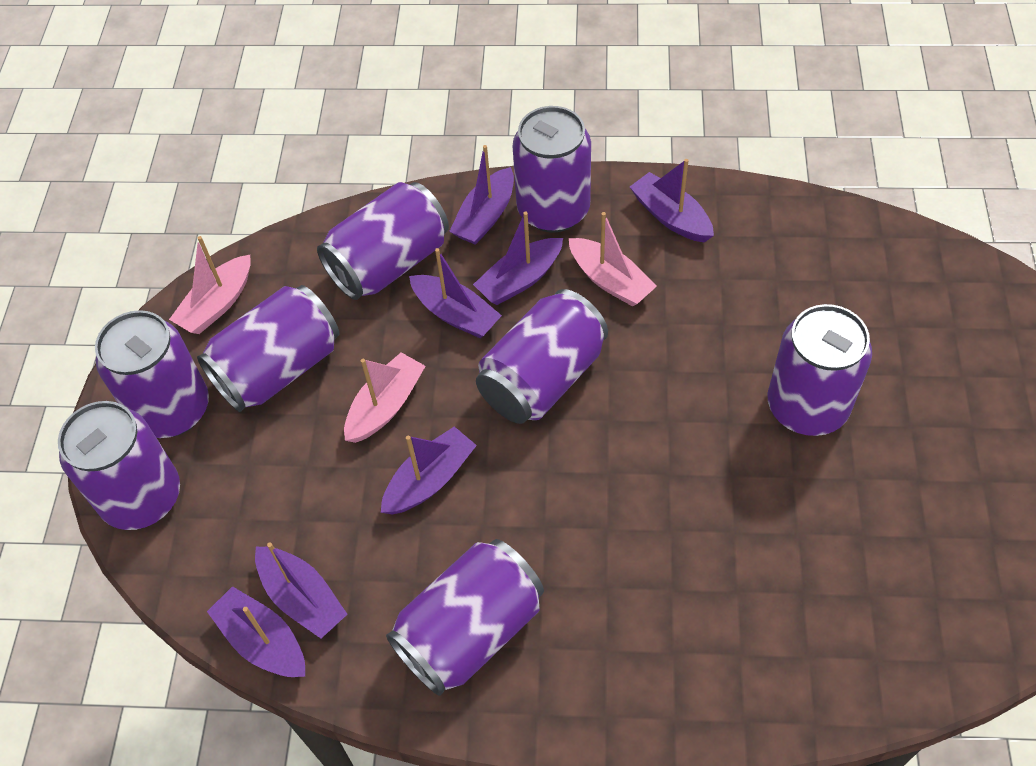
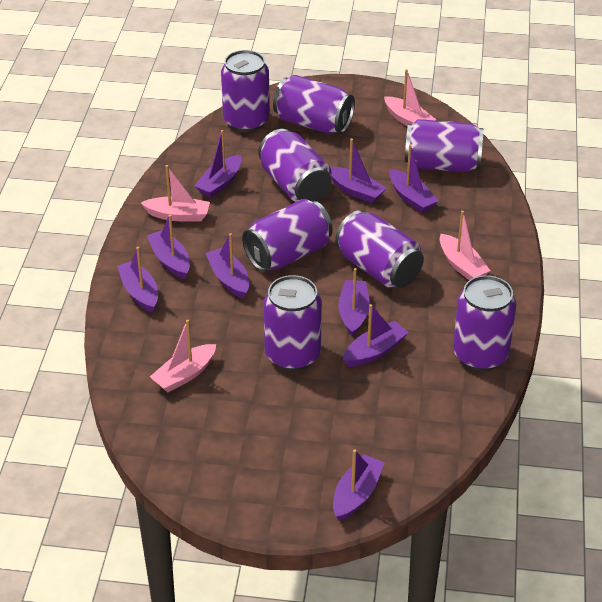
pink boat: [169,236,251,334] [344,352,425,443] [569,212,657,306] = 3 -> [141,165,210,221] [150,320,216,392] [384,69,437,126] [440,211,490,280] = 4
purple boat: [207,586,305,677] [255,542,347,638] [381,427,477,514] [409,248,502,338] [449,145,514,245] [473,212,563,305] [630,159,714,242] = 7 -> [117,247,158,313] [147,215,190,279] [194,130,242,198] [206,233,249,299] [330,139,387,203] [333,449,385,521] [338,268,370,337] [343,304,409,367] [389,144,438,213] = 9

